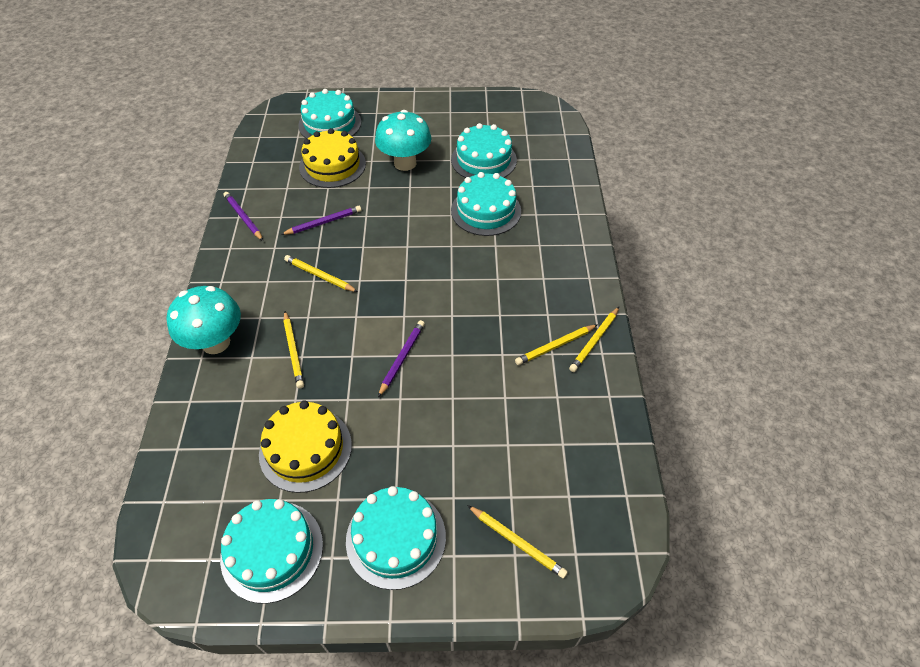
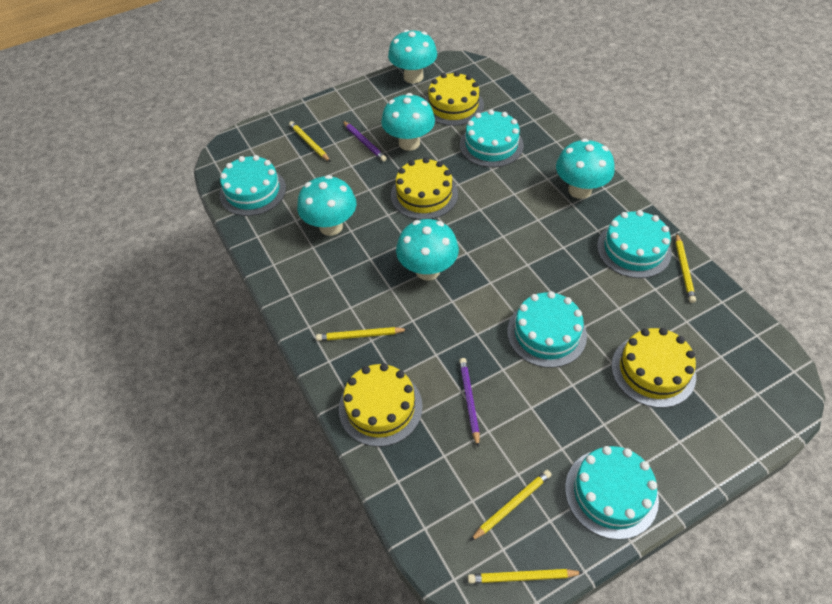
purple pencil: [224,192,263,241] [280,206,361,235] [378,320,425,397] = 3 -> [343,121,387,161] [459,358,480,448] = 2
turquoise mushroom: [167,286,241,354] [375,110,431,171] = 2 -> [297,175,356,236] [381,93,435,151] [388,30,437,84] [396,219,459,281] [556,138,615,199] = 5
yellow cake: [259,400,352,493] [299,128,366,188] = 2 -> [339,363,423,447] [391,157,458,220] [425,71,484,126] [611,328,696,408] = 4

